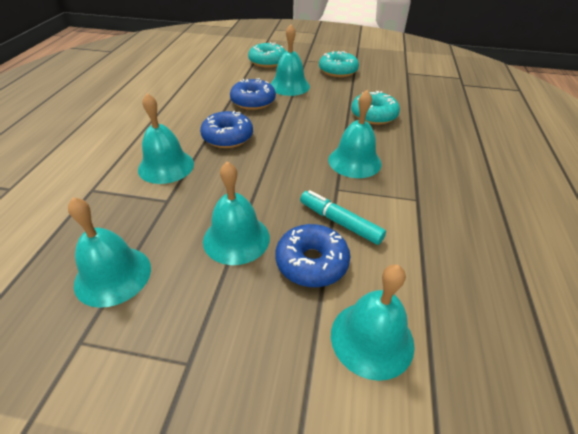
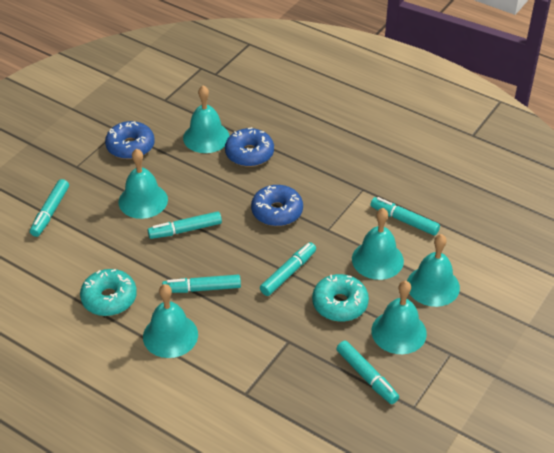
turquoise donut: [248,42,286,68] [319,51,359,77] [351,91,400,125] = 3 -> [80,269,137,316] [312,274,369,322] = 2
turquoise marker: [300,190,386,245] = 1 -> [30,179,69,237] [148,211,222,239] [162,275,241,293] [260,242,316,296] [336,340,399,404] [370,197,440,236] = 6

